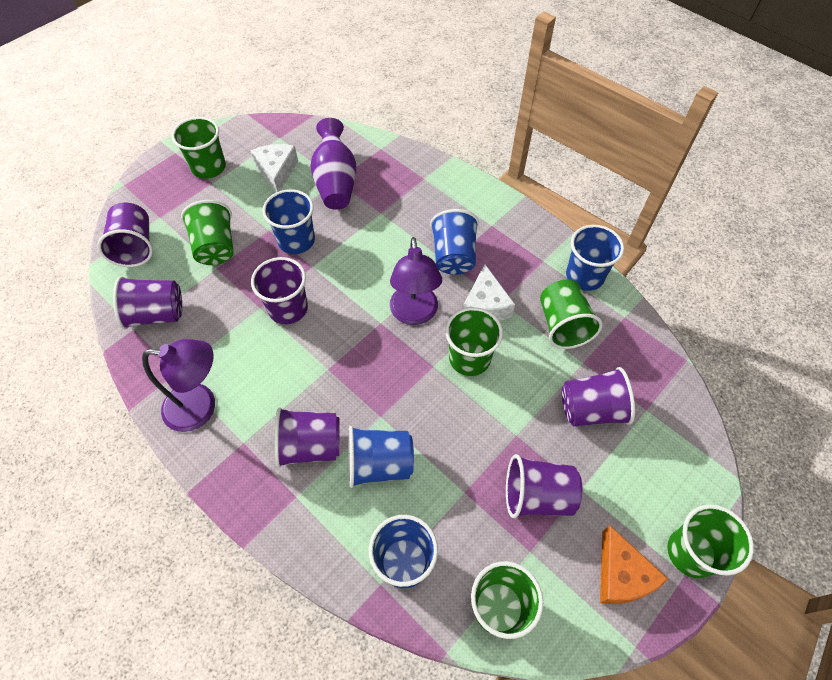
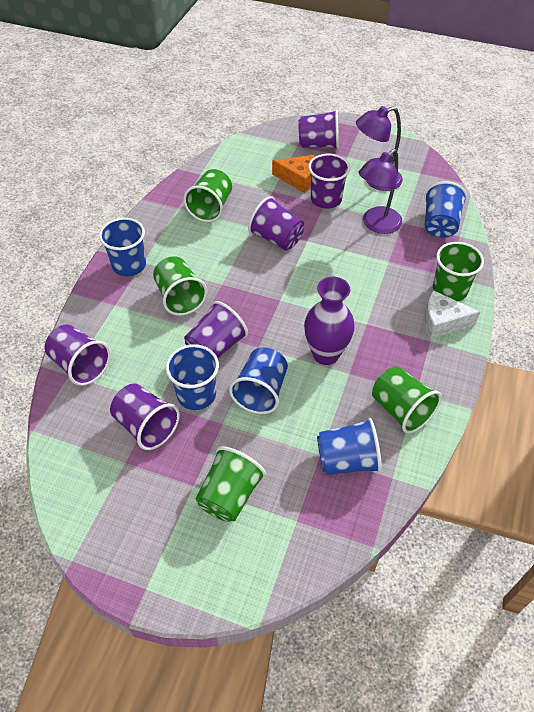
green cup: [172,117,226,179] [181,200,234,265] [445,307,503,376] [471,561,544,639] [540,280,603,349] [667,505,754,578] = 6 -> [153,256,207,316] [183,169,232,222] [196,446,266,522] [372,366,442,434] [433,242,484,301] = 5
white cheese: [251,144,298,192] [463,264,515,321] = 2 -> [424,290,480,339] = 1

